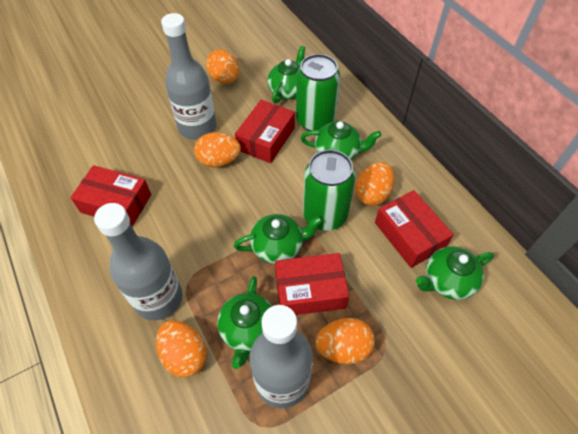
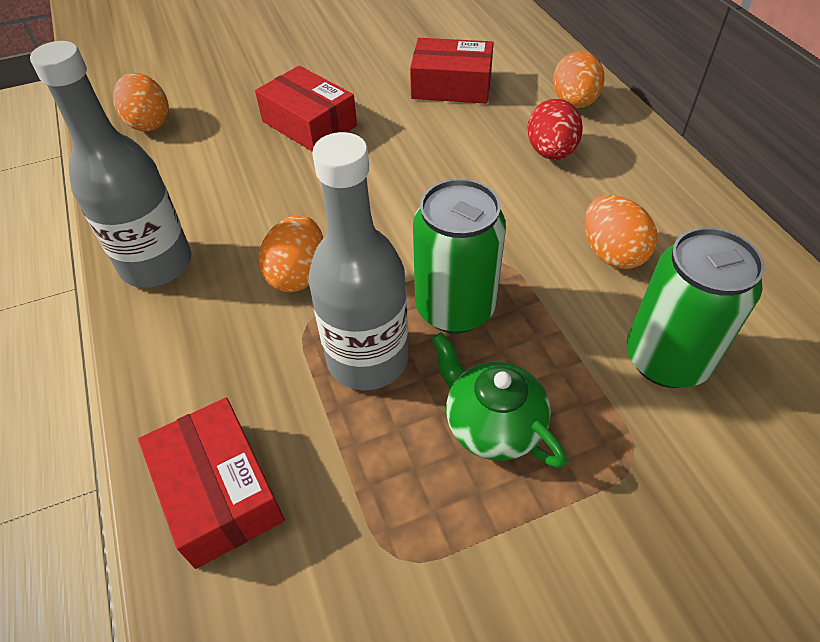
green teapot: [217,276,272,369] [234,214,323,264] [267,46,306,104] [300,121,381,160] [416,246,494,300] = 5 -> [432,332,567,468] = 1
grey bottle: [94,203,182,320] [161,13,217,140] [250,305,313,409] = 3 -> [30,41,191,288] [308,132,409,390] = 2
orange egg: [156,320,207,377] [194,132,241,167] [206,50,239,84] [315,318,375,364] [355,162,395,206] = 5 -> [113,73,169,132] [258,215,323,292] [553,51,605,108] [585,195,658,269] = 4
red box: [70,165,151,227] [235,100,295,163] [275,253,349,315] [375,190,454,268] = 4 -> [138,397,285,569] [255,66,357,152] [410,38,494,104] = 3
red egg: none = 0 -> [527,99,583,160] = 1

